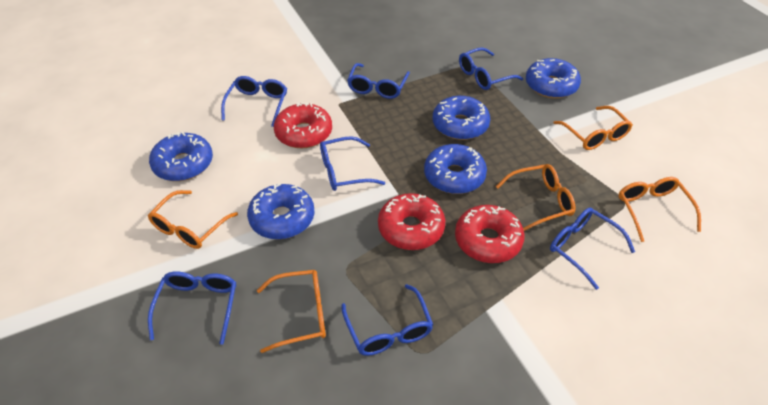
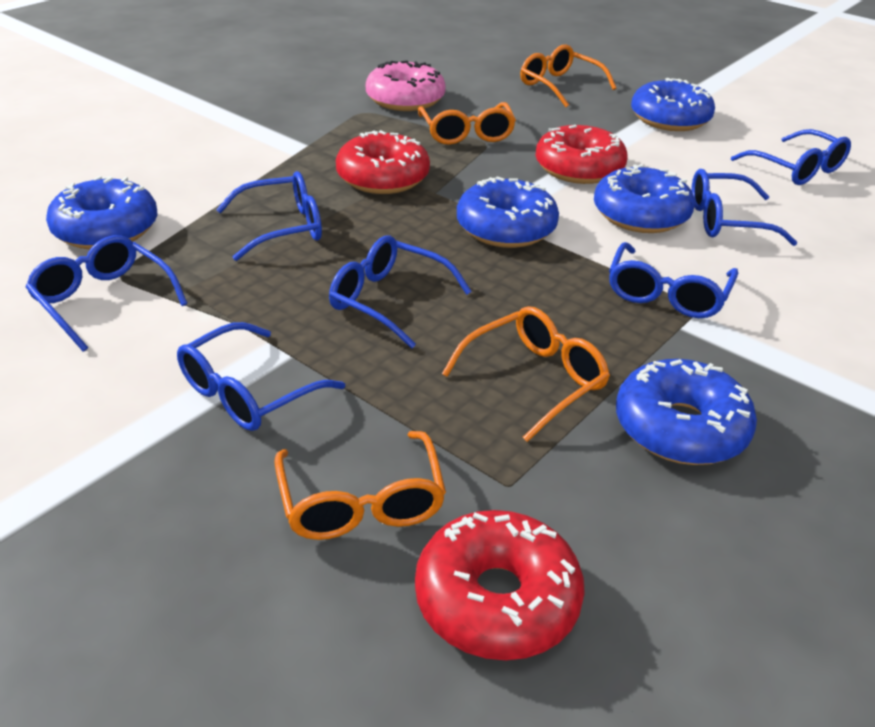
orange glasses: [148,190,238,249] [257,270,326,353] [496,164,576,231] [553,106,633,150] [618,177,701,242] = 5 -> [275,431,446,540] [418,102,516,145] [442,306,610,442] [520,45,616,107] = 4
pink donut: none = 0 -> [366,60,446,111] = 1

